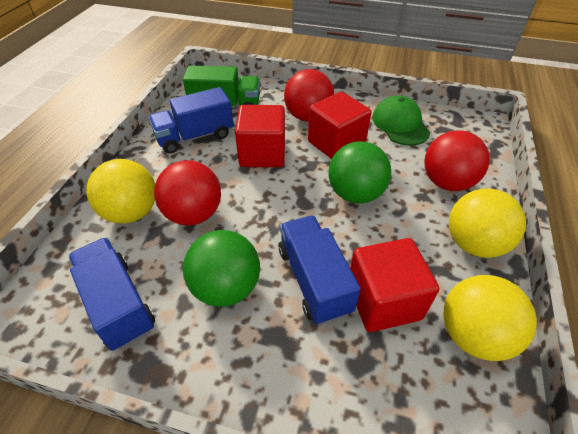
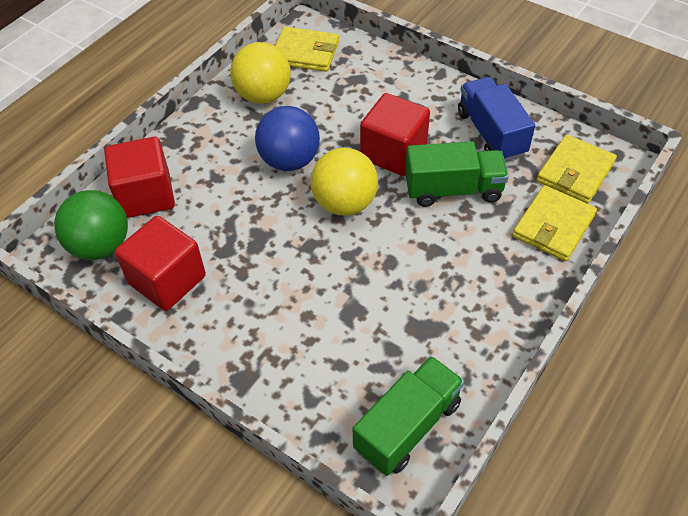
blue ball: none = 0 -> [255,106,320,171] = 1
blue truck: [68,237,155,351] [148,87,234,153] [279,215,361,325] = 3 -> [458,77,535,161] = 1
green ball: [183,230,260,307] [328,141,391,204] = 2 -> [54,190,128,260] = 1
green cap: [372,95,430,146] = 1 -> none = 0
green truck: [183,66,260,108] = 1 -> [353,356,464,476] [405,141,509,207] = 2
red ball: [154,160,221,226] [284,69,334,122] [424,131,490,191] = 3 -> none = 0
yellow ball: [86,159,155,223] [443,275,537,361] [449,189,526,258] = 3 -> [230,42,291,104] [310,148,378,215] = 2
yellow wallet: none = 0 -> [275,27,339,72] [513,185,597,261] [537,134,617,204] = 3

